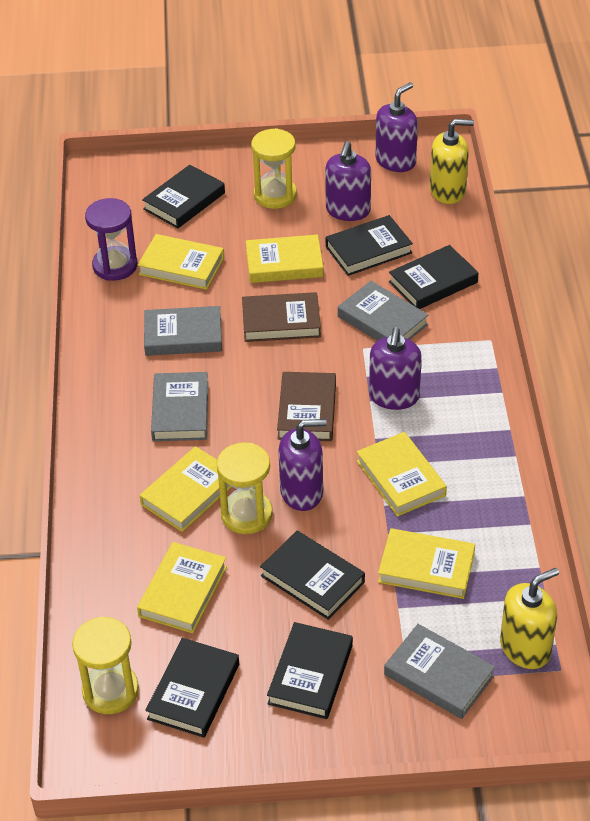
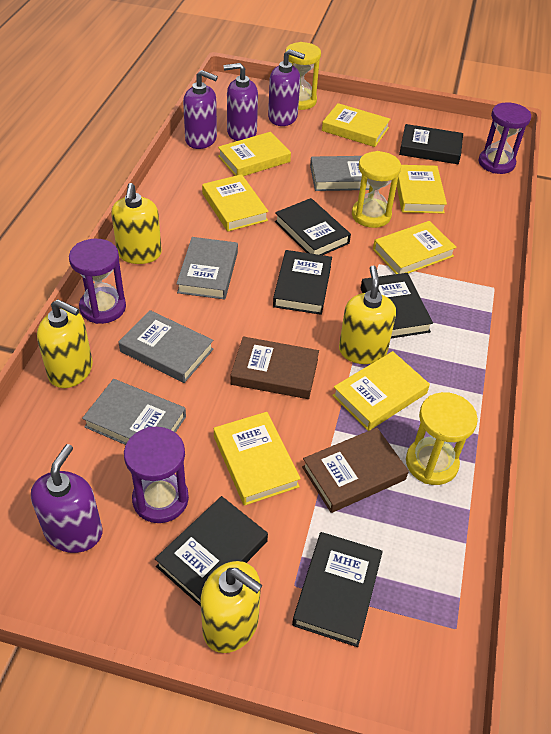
purple hourglass: [85,198,137,281] = 1 -> [69,239,126,324] [124,427,189,523] [478,102,531,174] = 3
yellow book: [137,542,227,633] [138,234,224,290] [140,446,231,532] [246,234,323,283] [357,432,447,517] [378,528,475,599] = 6 -> [202,174,269,232] [214,412,301,506] [218,132,291,176] [322,103,390,147] [332,351,430,431] [373,221,457,274] [397,165,447,214] = 7
yellow soap dispenser: [430,119,474,204] [500,568,559,669] = 2 -> [37,299,93,388] [111,183,162,264] [200,561,262,653] [339,265,396,364] = 4

